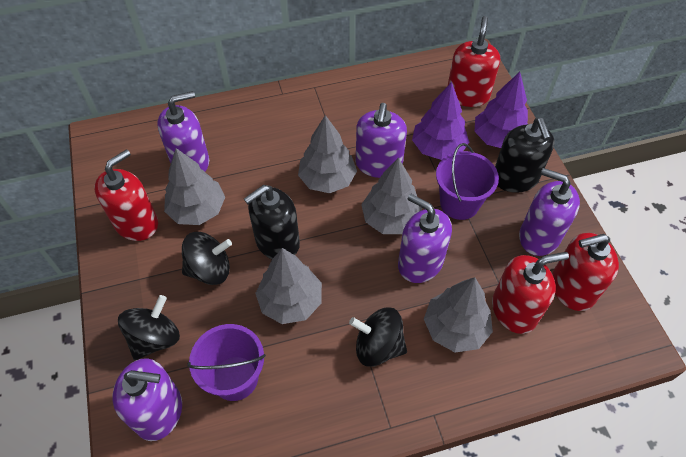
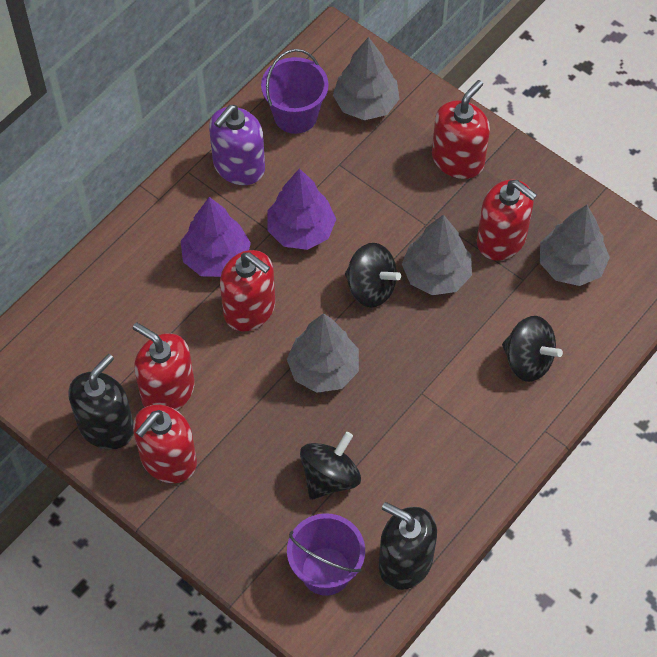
grey tree: [164,148,225,225] [256,248,322,324] [298,115,357,193] [361,158,422,234] [424,277,493,352] = 5 -> [287,313,359,393] [333,37,400,120] [402,214,472,295] [540,205,610,286] = 4
purple soap dispenser: [113,358,182,441] [157,91,209,172] [356,103,407,178] [398,194,452,283] [519,168,580,256] = 5 -> [209,105,265,185] = 1
red soap dispenser: [94,149,158,241] [448,16,500,107] [492,252,569,334] [552,233,619,311] = 4 -> [133,323,194,410] [133,405,197,483] [220,250,275,331] [432,80,490,179] [477,180,537,261] = 5

